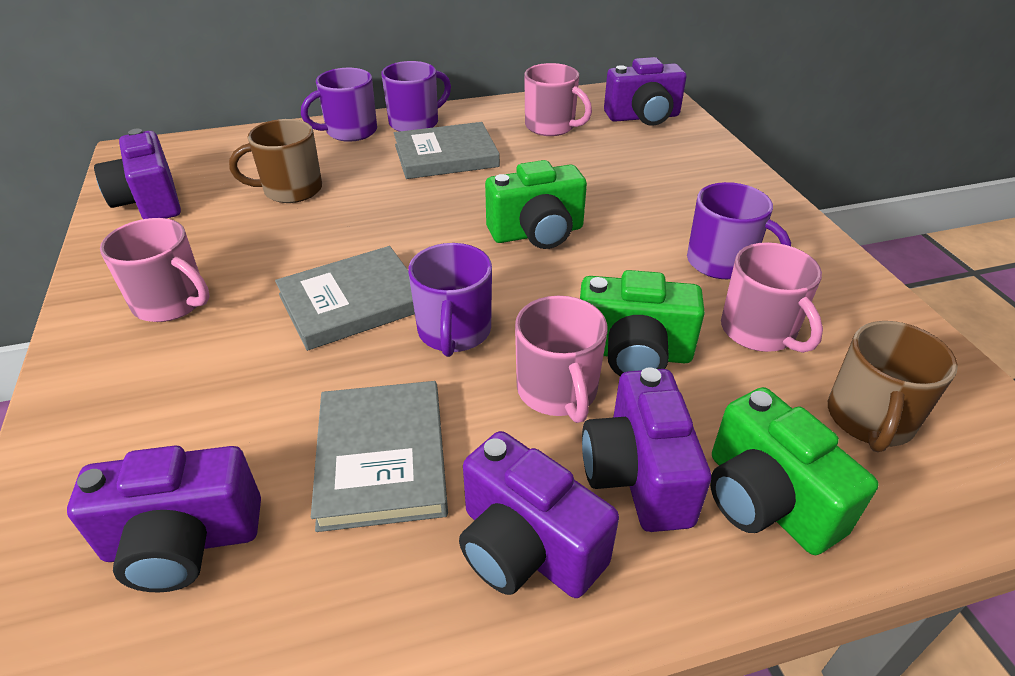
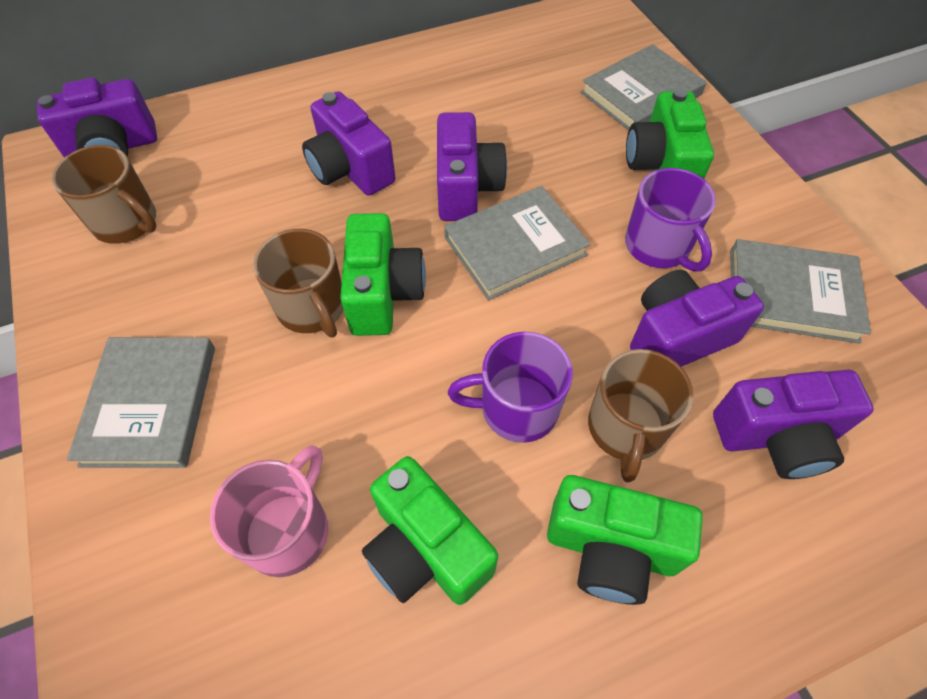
brown mug: [229,119,322,203] [828,321,958,452] = 2 -> [52,145,157,244] [253,229,344,338] [588,349,694,483] = 3
green camera: [485,160,587,249] [580,270,705,376] [710,387,879,555] = 3 -> [340,213,426,336] [362,456,498,605] [547,475,703,605] [626,88,714,179] = 4
grey book: [275,246,415,351] [311,381,448,532] [394,122,500,179] = 3 -> [67,337,215,468] [444,186,591,300] [581,44,706,130] [730,239,871,344] = 4
pink mug: [100,218,209,322] [515,296,608,423] [524,63,592,136] [721,242,823,353] = 4 -> [210,445,328,577] = 1
purple mug: [301,68,377,142] [381,61,451,132] [408,243,492,357] [687,182,791,279] = 4 -> [448,332,573,443] [625,168,716,272] = 2

